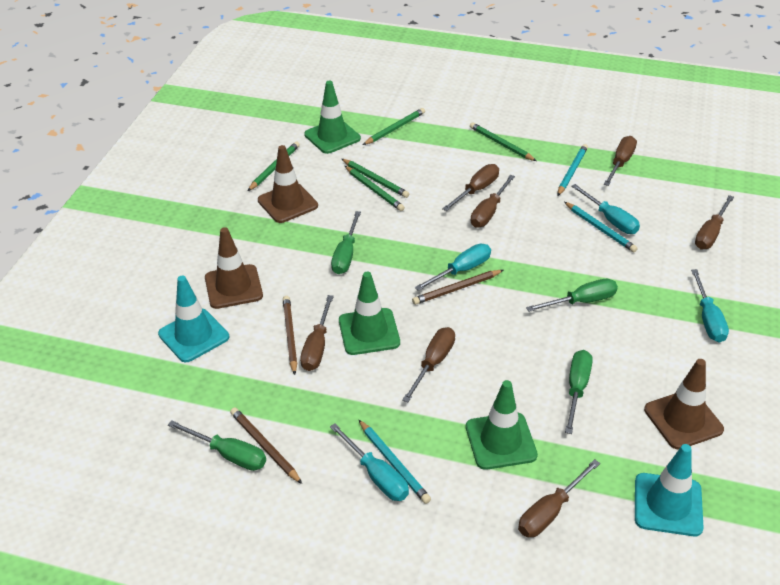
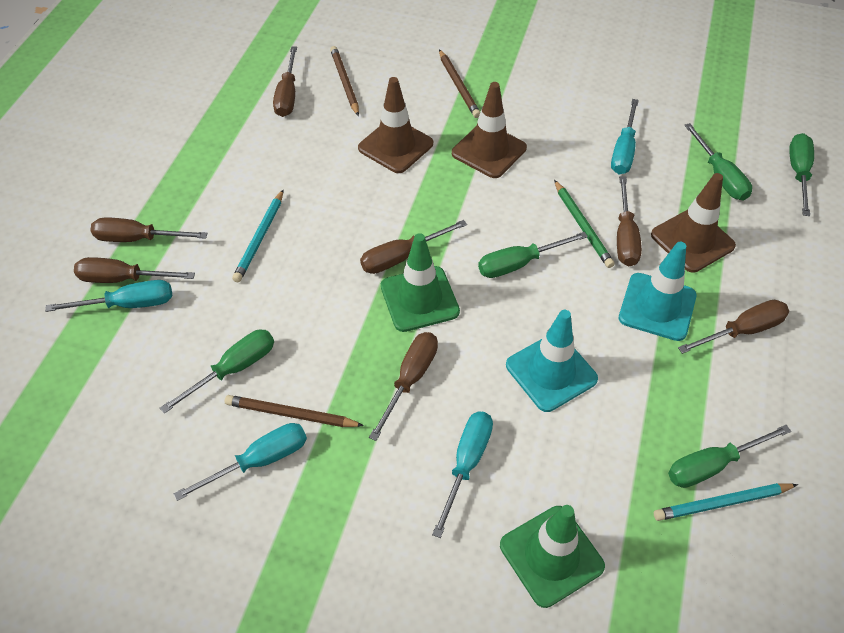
green pencil: [248,141,300,191] [342,159,409,198] [345,166,405,211] [363,108,425,145] [470,122,536,161] = 5 -> [554,180,615,268] = 1
green screwdriver: [168,420,266,471] [331,211,361,274] [526,279,618,312] [565,350,593,434] = 4 -> [160,329,274,414] [478,232,588,278] [668,425,791,488] [684,123,752,200] [789,133,814,216] = 5
green traffic cone: [304,81,361,154] [339,272,400,355] [466,380,538,470] = 3 -> [381,233,460,332] [500,505,605,608] = 2
turquoise pencil: [358,419,431,504] [557,144,588,196] [564,202,638,252] = 3 -> [232,190,284,282] [654,483,798,521] = 2

